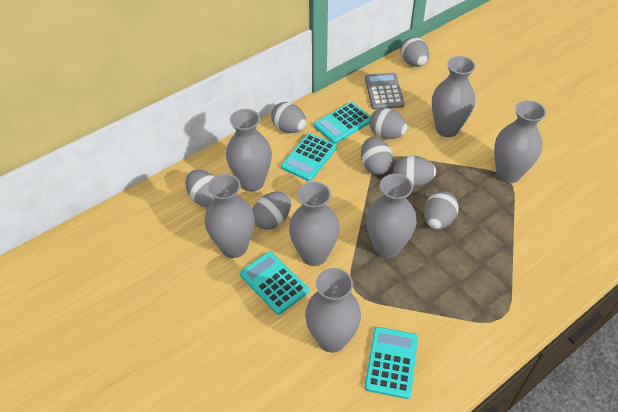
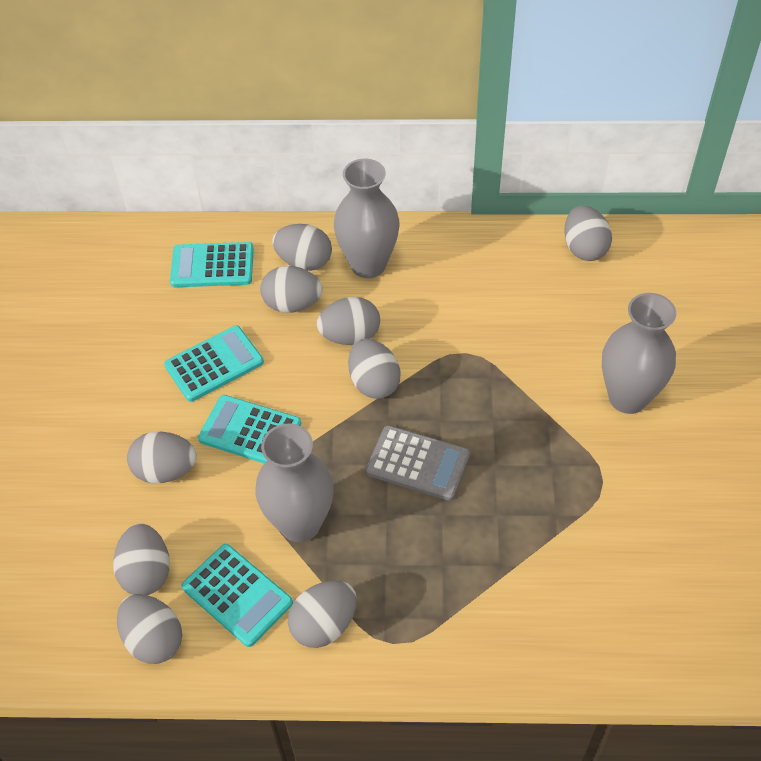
grey egg: [185,170,215,207] [252,192,291,230] [271,102,306,133] [361,137,393,175] [369,108,407,139] [393,156,436,187] [400,37,429,67] [424,191,459,229] = 8 -> [113,523,170,595] [117,594,182,664] [127,432,197,483] [260,266,323,313] [272,224,332,271] [288,581,357,648] [317,297,380,345] [348,339,401,399] [564,205,612,261] = 9
grey vase: [205,174,255,258] [226,109,272,192] [289,182,340,266] [305,268,361,353] [366,174,417,258] [432,56,476,137] [494,100,546,183] = 7 -> [255,424,334,542] [334,159,400,278] [602,293,676,414] = 3

